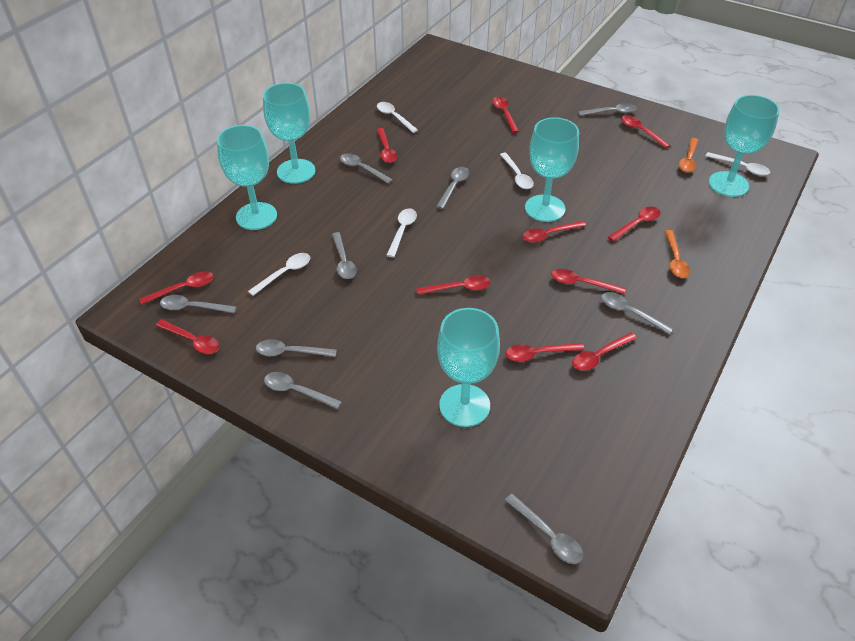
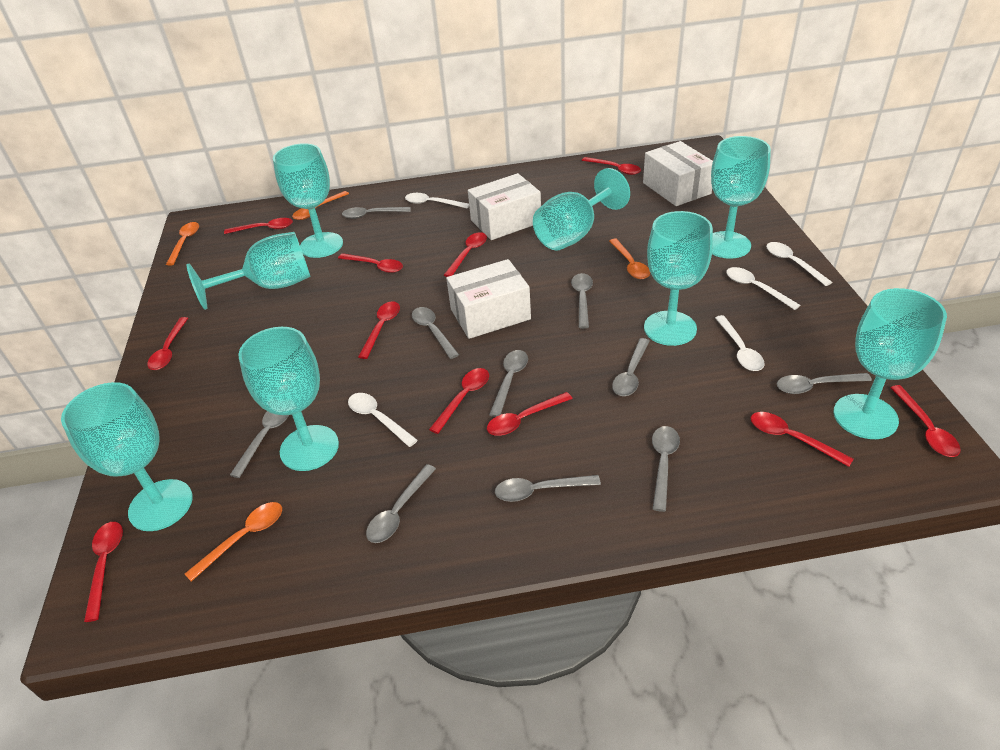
grey spoon: [160,295,237,313] [256,339,337,357] [264,372,342,409] [332,232,357,279] [340,153,393,184] [436,167,469,209] [504,494,583,564] [578,103,637,116] [601,292,673,334] = 9 -> [230,411,289,478] [342,207,411,219] [366,464,436,543] [412,307,459,359] [489,350,528,417] [495,475,601,502] [571,273,593,329] [612,338,650,396] [652,426,680,512] [777,373,872,394] = 10
orange spoon: [665,230,690,278] [679,138,698,172] = 2 -> [166,222,199,265] [185,502,282,582] [292,191,349,220] [609,239,650,279] = 4
turquoise goblet: [217,125,277,230] [263,83,316,184] [437,308,500,427] [525,117,579,222] [709,95,780,197] = 5 -> [61,382,193,531] [187,232,310,310] [239,327,339,471] [273,143,343,258] [533,168,630,251] [644,211,713,346] [711,136,771,259] [834,288,947,439] = 8
white box: none = 0 -> [446,259,531,339] [468,173,541,240] [643,141,713,206] = 3

